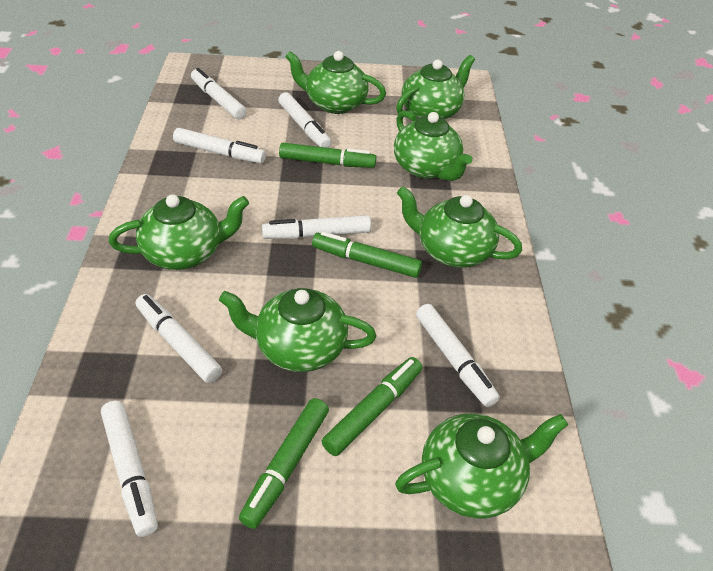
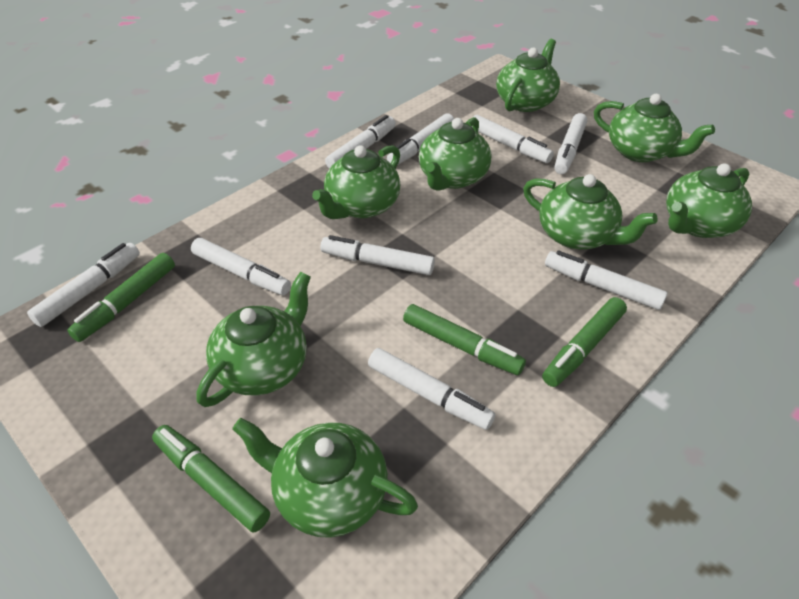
green teapot: [109,194,249,270] [219,288,377,372] [285,51,386,114] [394,110,472,181] [395,413,568,519] [396,55,475,119] [397,186,522,268] = 7 -> [197,272,311,407] [232,418,418,538] [312,145,401,219] [419,117,491,191] [496,39,560,112] [523,174,658,249] [594,94,715,162] [666,163,752,238] = 8
white marker: [101,401,158,537] [136,294,222,383] [173,128,266,163] [191,68,247,119] [262,215,371,239] [278,92,331,148] [416,304,500,407] = 7 -> [27,243,140,327] [191,238,291,295] [321,235,435,275] [325,115,396,169] [368,348,495,430] [387,113,454,165] [472,115,554,163] [545,251,667,310] [554,113,587,174] = 9

